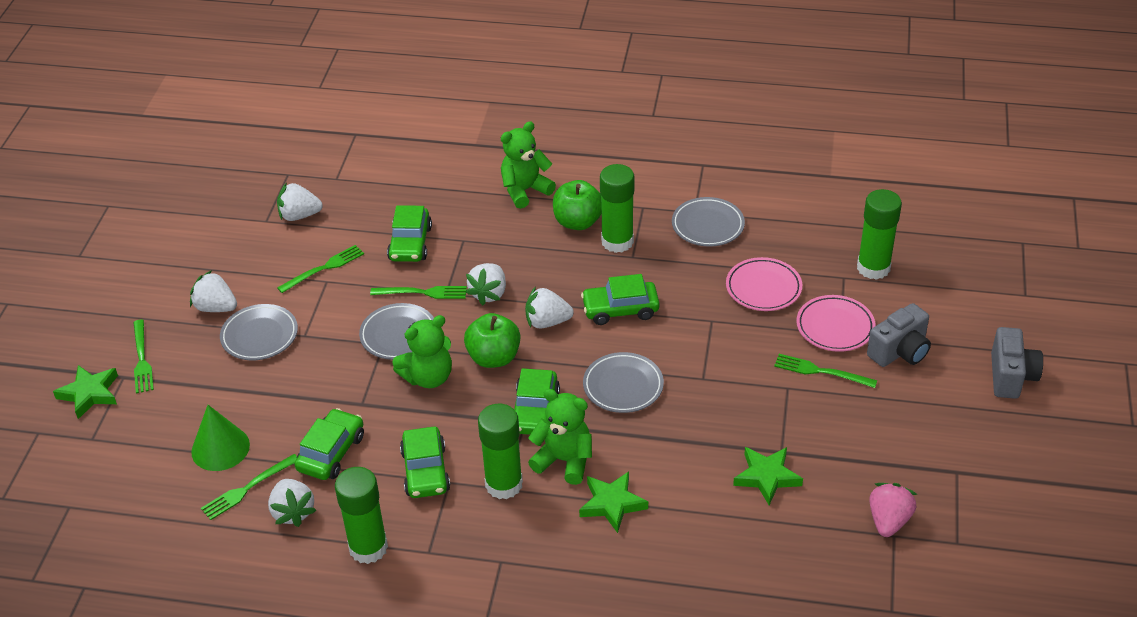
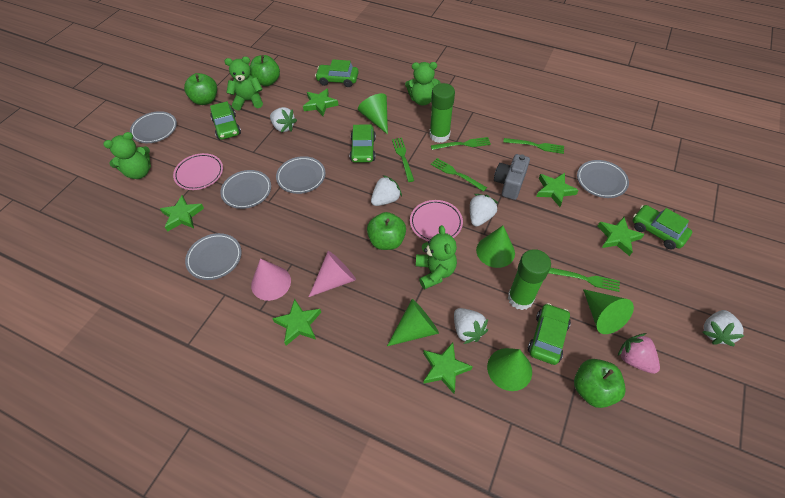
green apple: [464,313,521,368] [553,180,602,230] = 2 -> [184,73,217,105] [250,55,280,86] [367,212,406,250] [574,359,626,408] = 4
green cone: [191,405,250,471] = 1 -> [358,93,388,134] [387,299,439,346] [476,226,515,268] [487,348,532,391] [583,289,634,334] = 5
green glue stick: [335,467,388,564] [478,404,523,499] [600,164,634,253] [857,189,902,280] = 4 -> [429,83,455,143] [508,249,551,310] = 2
green star: [53,365,118,419] [579,472,648,533] [733,447,803,505] = 3 -> [160,195,204,231] [272,299,321,346] [303,89,339,116] [423,342,473,394] [536,173,579,207] [597,217,645,256] = 6
green teddy bear: [392,315,452,388] [501,121,556,209] [528,389,592,485] = 3 -> [103,132,151,179] [224,57,263,110] [405,62,441,105] [416,225,457,289] = 4
grey camera: [867,303,931,367] [991,327,1043,399] = 2 -> [494,154,530,200] = 1
grey plate: [220,304,298,360] [359,303,434,360] [583,352,664,413] [672,197,745,247] = 4 -> [130,111,177,143] [185,233,242,280] [220,170,271,209] [276,156,326,194] [577,160,629,198] = 5
pink cone: none = 0 -> [251,258,291,301] [309,251,356,297] = 2

